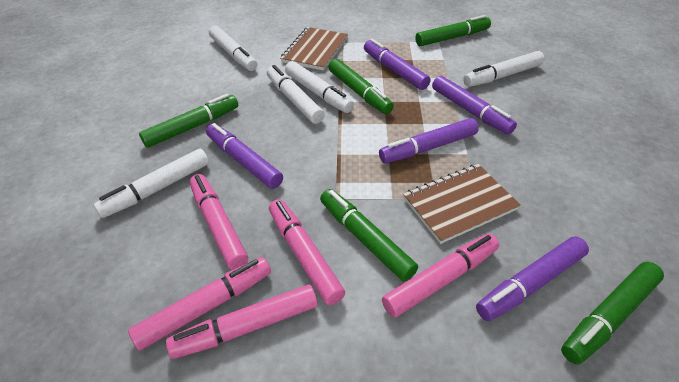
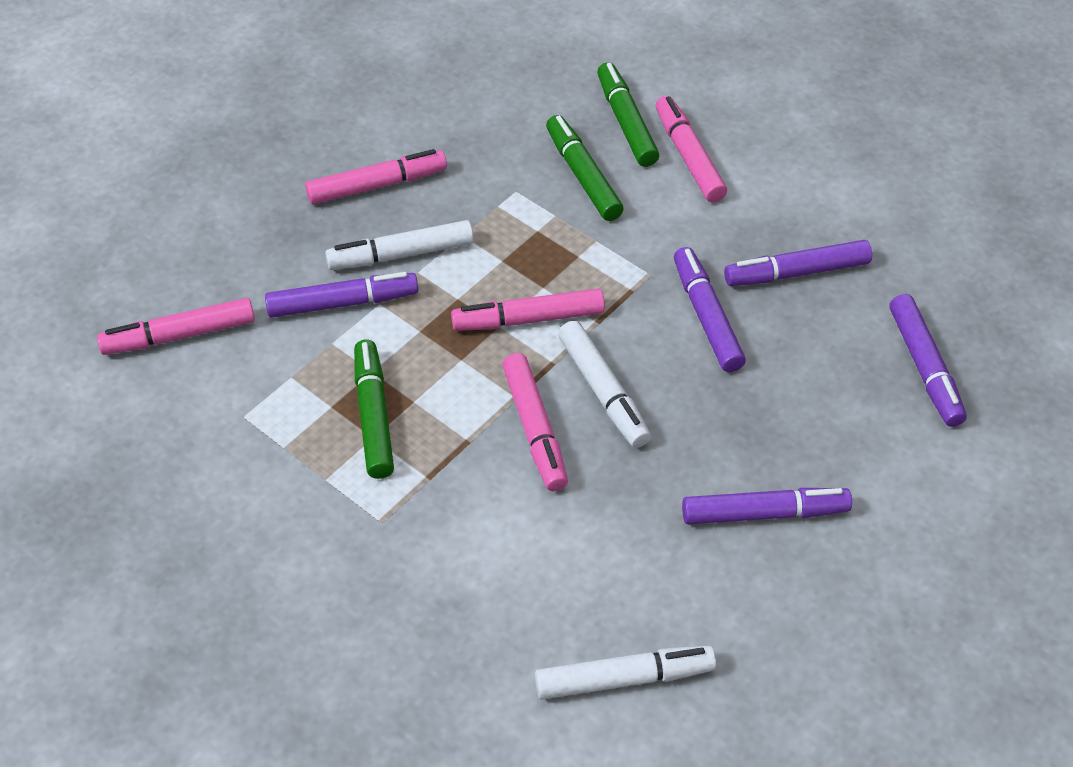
brown notebook: [280,27,348,71] [403,164,521,244] = 2 -> none = 0
green marker: [139,94,238,148] [320,189,418,282] [328,59,394,114] [415,15,491,46] [561,262,664,364] = 5 -> [354,340,394,479] [546,115,624,221] [597,62,659,167] = 3
white marker: [93,149,209,218] [209,26,257,71] [267,65,325,124] [285,61,354,113] [463,51,545,87] = 5 -> [325,220,474,270] [535,645,716,700] [558,321,651,448] = 3

